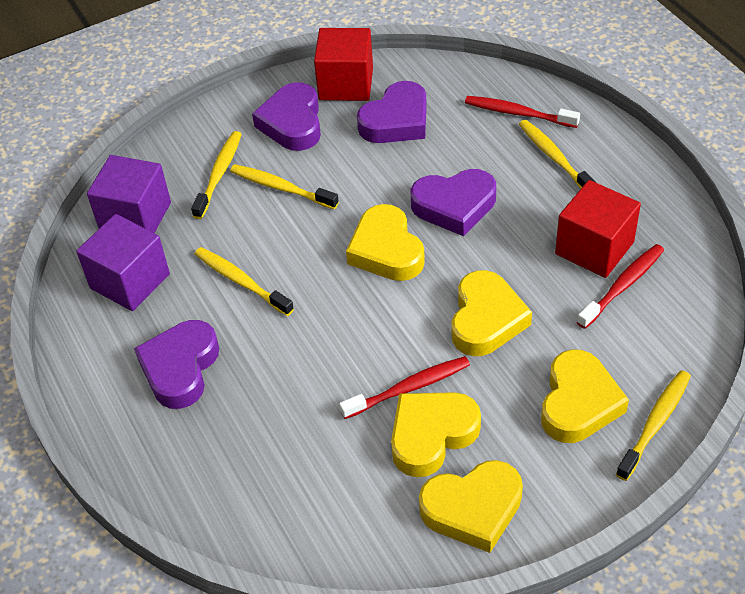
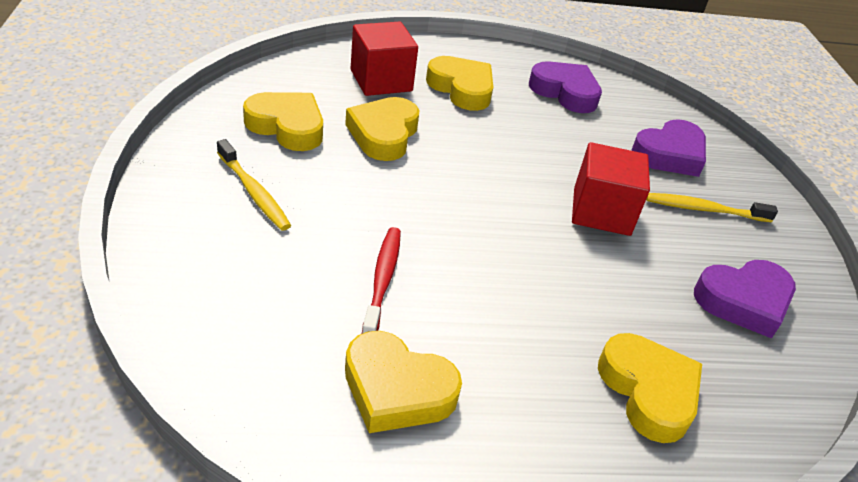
purple cube: [76,214,170,311] [87,155,171,233] = 2 -> none = 0
purple heart: [134,320,219,409] [252,82,321,151] [357,81,427,143] [411,169,496,236] = 4 -> [529,61,602,113] [631,119,706,177] [694,260,796,339] = 3
red toothbrush: [339,356,470,419] [465,96,580,128] [577,244,664,329] = 3 -> [362,227,401,334] = 1
yellow toothbrush: [191,131,242,219] [195,247,294,316] [230,164,339,209] [519,120,597,189] [616,370,691,481] = 5 -> [217,139,291,231] [646,193,778,222] = 2

